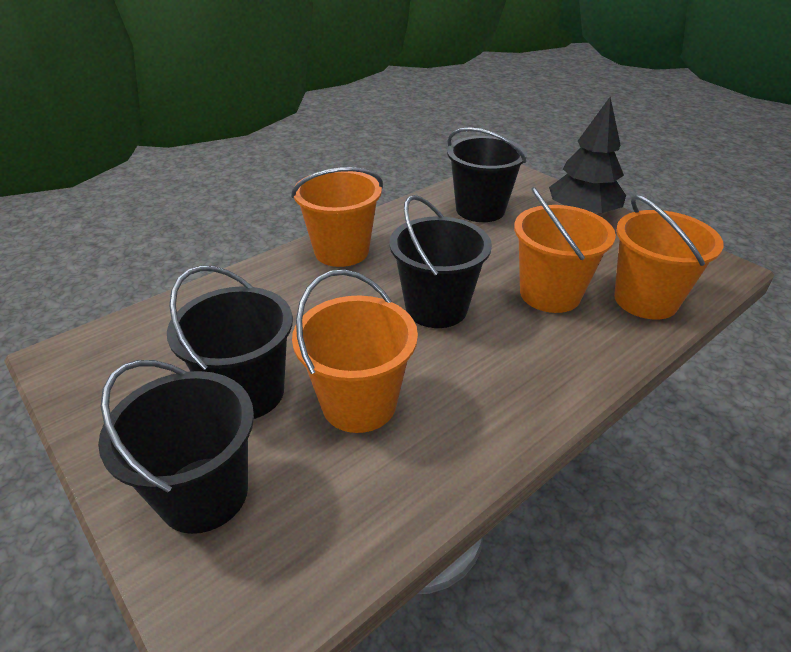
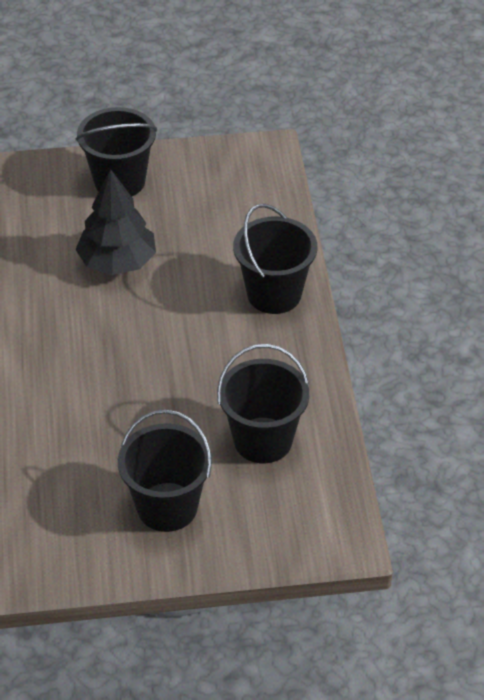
orange bucket: [291,167,383,267] [292,269,418,433] [514,187,616,313] [614,195,724,320] = 4 -> none = 0

